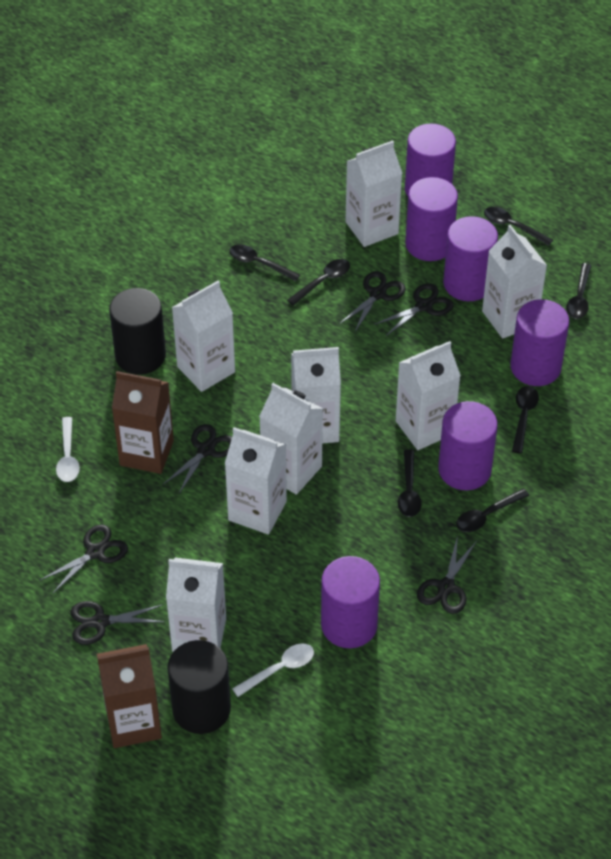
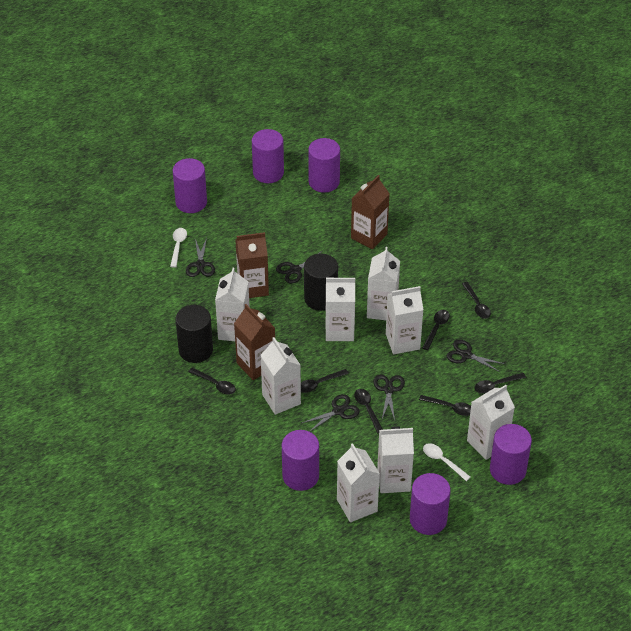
black scissors: [40,524,128,594] [71,601,165,645] [164,424,232,494] [339,271,406,332] [374,283,453,337] [417,535,477,614] = 6 -> [186,238,215,277] [276,251,322,284] [302,394,360,432] [373,375,405,420] [447,340,505,373] = 5
brown carton: [97,644,162,748] [112,371,174,474] = 2 -> [234,304,275,380] [235,232,269,298] [351,175,390,249] = 3

